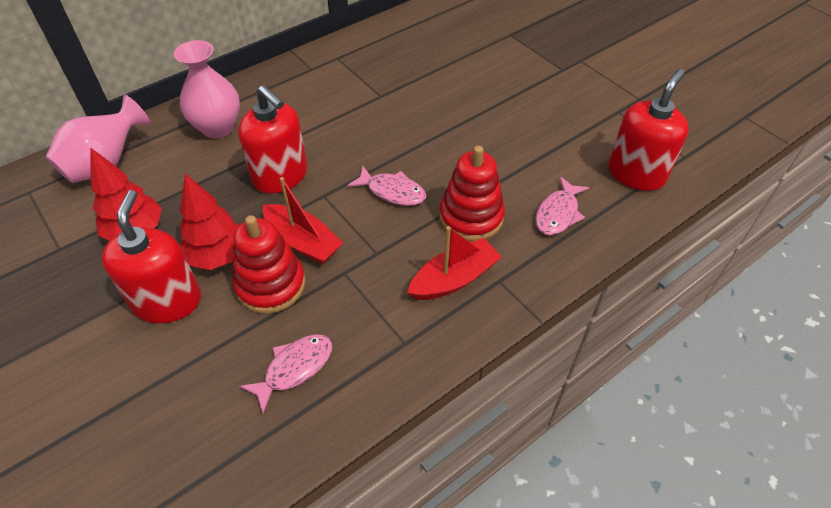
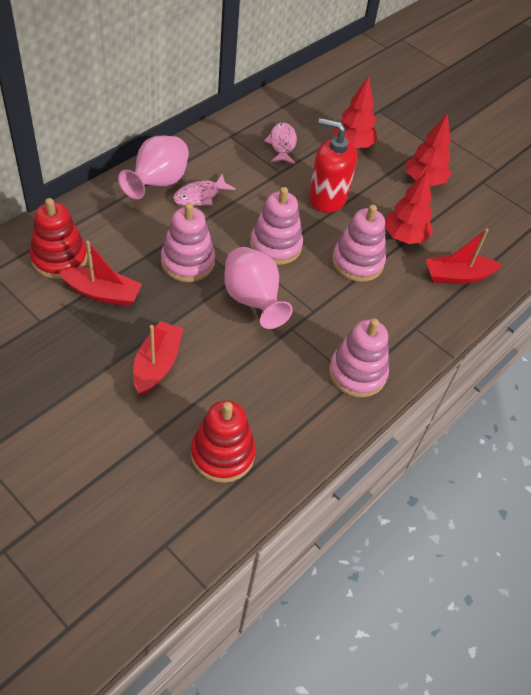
pink fish: [239,334,332,413] [347,165,426,206] [535,176,589,235] = 3 -> [173,174,236,206] [264,122,297,164] = 2
pink stacking toy: none = 0 -> [161,203,215,282] [250,187,303,265] [329,318,389,398] [332,204,386,282] = 4
red boat: [263,177,343,264] [407,226,502,300] = 2 -> [59,241,142,306] [133,321,183,396] [426,228,502,284] = 3
red soap dispenser: [101,190,201,323] [238,85,307,194] [609,69,689,191] = 3 -> [309,118,357,213] = 1
red tree: [90,147,162,241] [180,173,239,270] = 2 -> [333,76,377,148] [385,170,433,244] [406,113,451,186] = 3

